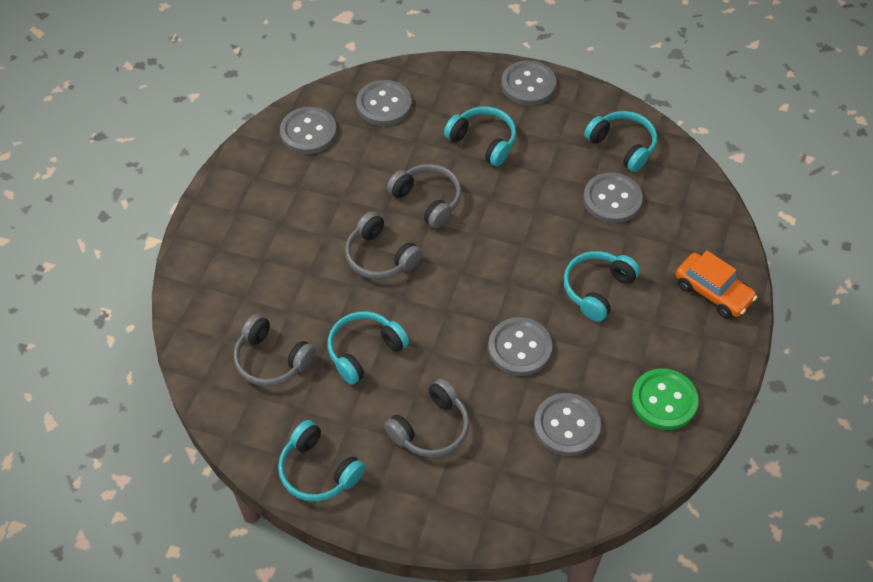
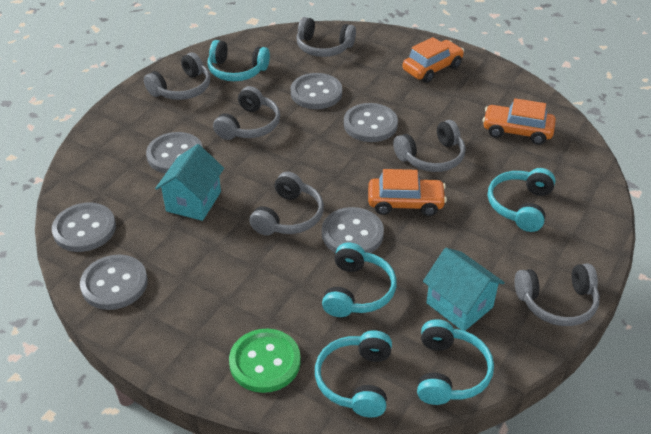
grey headphones: [234,314,316,387] [345,211,423,279] [384,379,470,458] [387,164,462,228] = 4 -> [144,52,210,100] [213,86,280,140] [249,172,324,235] [296,17,356,57] [393,120,465,172] [515,263,599,326] = 6
orange car: [676,251,757,318] = 1 -> [368,169,447,216] [402,37,464,83] [483,98,556,145] = 3
turquoise house: none = 0 -> [155,144,224,221] [423,248,505,331] = 2

